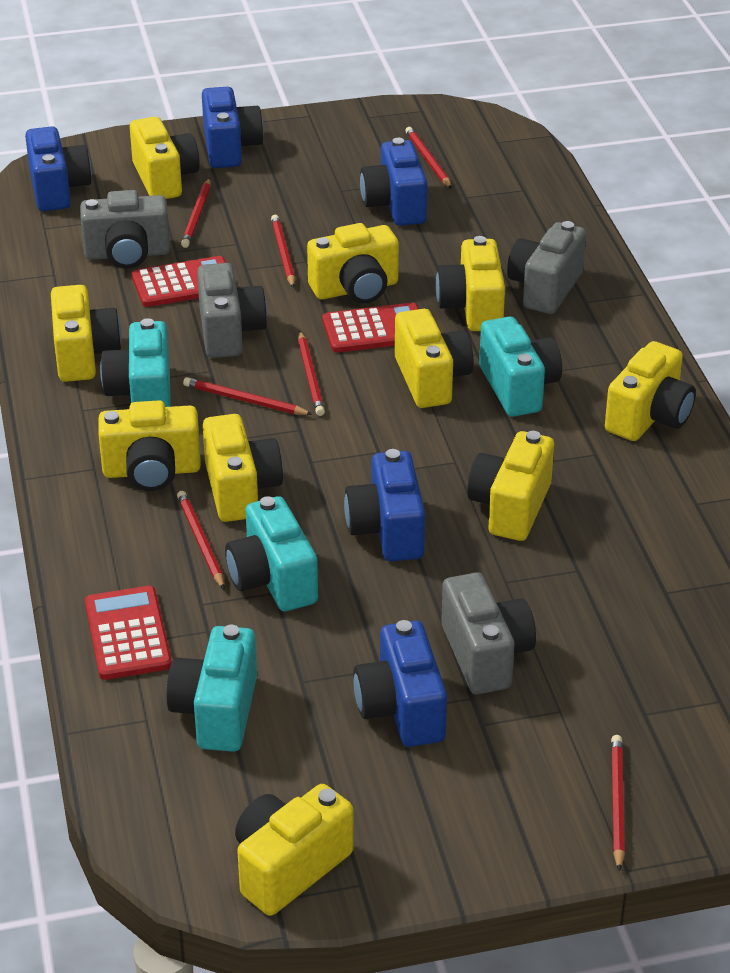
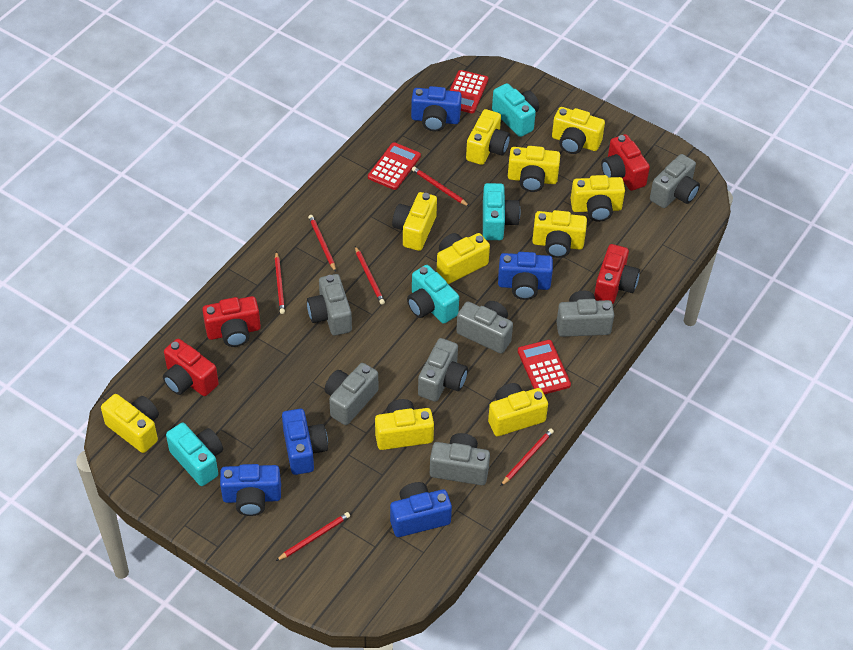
grey camera: [80,190,170,269] [197,263,267,358] [441,572,536,695] [507,221,586,314] = 4 -> [307,274,352,336] [325,363,378,425] [418,338,468,402] [430,433,490,485] [456,301,513,354] [557,291,614,337] [650,154,700,208] = 7
red camera: none = 0 -> [163,339,219,396] [202,296,261,347] [594,244,640,304] [601,134,650,191] = 4
red pencil: [177,491,225,589] [181,178,211,248] [183,377,313,415] [271,215,295,288] [298,331,325,416] [405,127,452,189] [611,735,625,872] = 7 -> [275,251,285,314] [276,512,350,561] [308,215,336,272] [355,246,385,305] [412,167,469,206] [501,429,554,486] = 6

